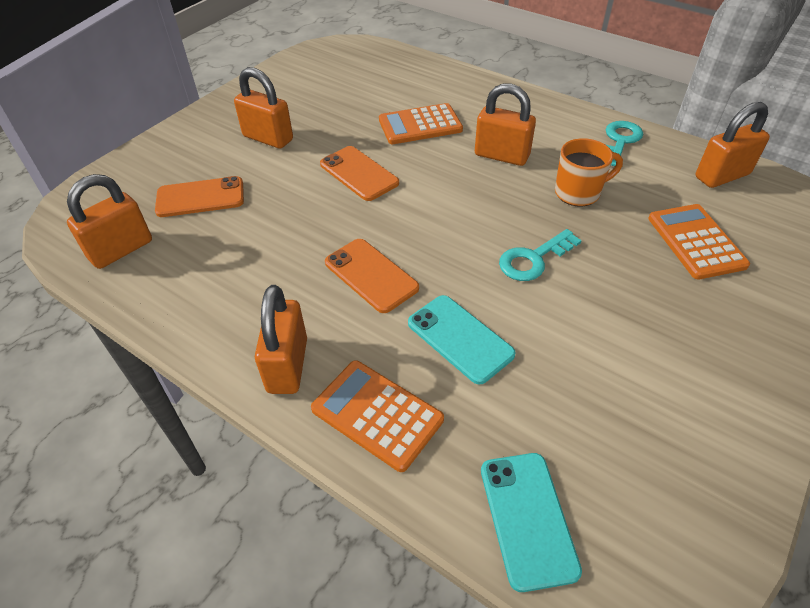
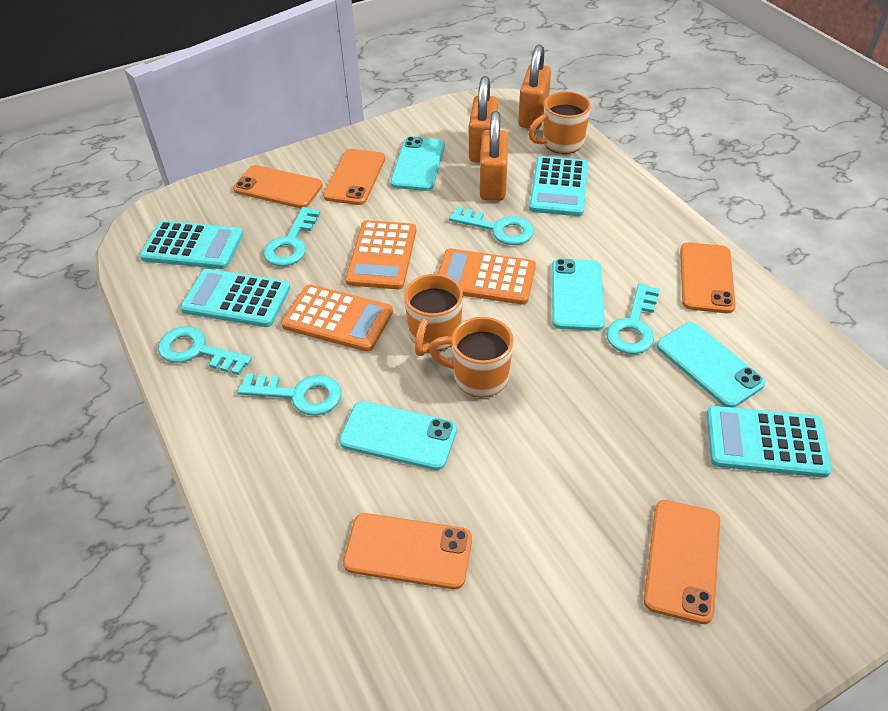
orange mug: [555,138,623,207] = 1 -> [404,274,463,356] [429,317,514,398] [528,91,591,154] = 3
orange padlock: [67,174,152,269] [234,67,293,149] [255,285,307,394] [475,83,536,166] [696,102,770,188] = 5 -> [469,76,498,163] [480,111,508,200] [518,44,551,129] = 3
orange phone: [155,176,244,217] [320,146,399,201] [325,239,419,313] = 3 -> [233,165,323,208] [323,149,385,205] [343,513,472,589] [644,500,720,624] [680,242,736,313] = 5
turquoise calculator: none = 0 -> [140,221,243,269] [180,269,290,327] [529,156,588,216] [707,406,832,478] = 4
turquoise key: [499,229,582,281] [606,121,643,166] = 2 -> [158,326,252,375] [238,374,341,415] [263,207,320,266] [449,207,534,245] [606,283,660,354] = 5
turquoise phone: [408,295,516,385] [481,453,582,592] = 2 -> [339,401,457,470] [390,137,445,191] [552,259,605,331] [657,322,765,408] = 4

